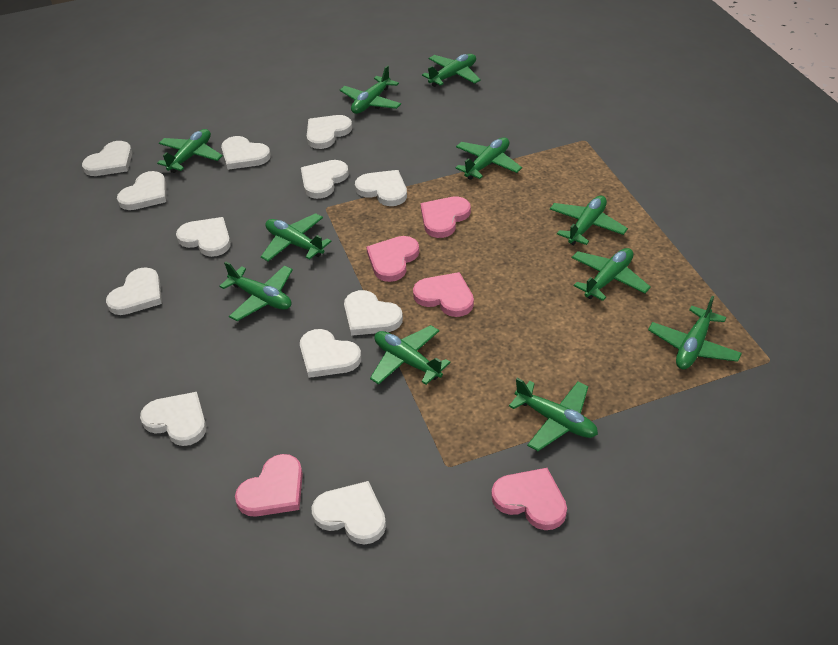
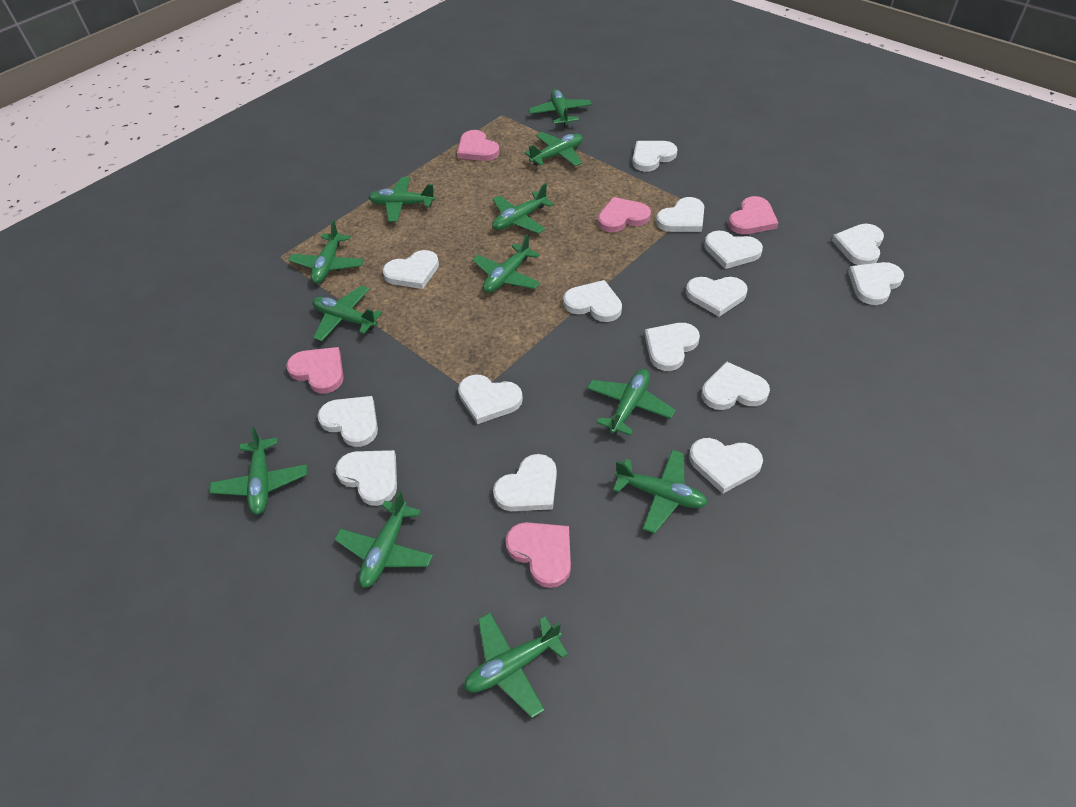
green plane: [157,129,223,173] [220,261,293,321] [261,213,332,261] [340,65,401,114] [370,325,450,385] [422,54,481,87] [455,137,522,180] [509,378,598,451] [550,196,628,245] [572,248,651,301] [648,296,742,369] = 11 -> [210,426,307,515] [289,220,364,283] [312,286,383,341] [334,491,433,588] [368,177,436,222] [464,613,568,718] [472,234,541,293] [492,183,554,234] [525,132,583,166] [529,89,592,128] [587,369,675,436] [613,450,708,533] = 12
white heart: [82,141,132,176] [106,267,162,315] [117,171,166,210] [140,392,206,446] [176,217,231,257] [221,136,271,170] [300,329,361,378] [301,160,349,199] [307,115,352,149] [311,481,386,545] [344,290,403,336] [355,170,407,206] = 12 -> [317,396,378,447] [335,450,397,506] [383,250,439,289] [458,375,523,424] [493,454,557,511] [563,280,622,322] [633,141,678,172] [644,323,700,371] [656,197,704,232] [686,277,748,317] [689,438,763,494] [702,361,770,410] [704,231,763,269] [832,224,884,265] [848,262,904,305] = 15

